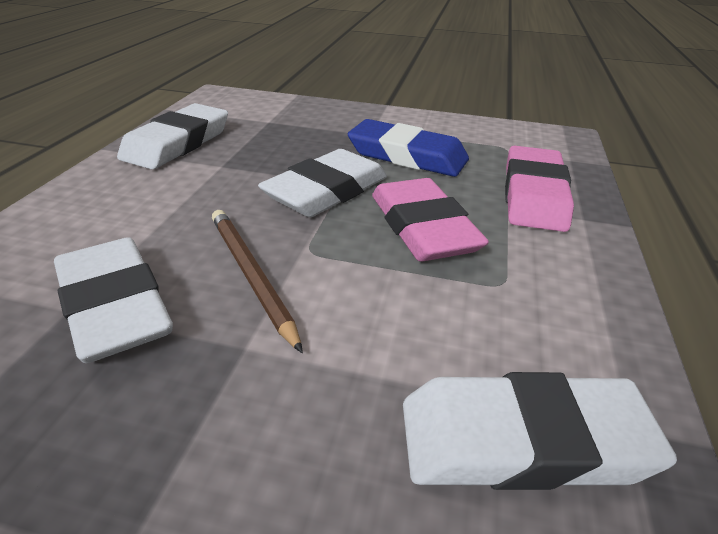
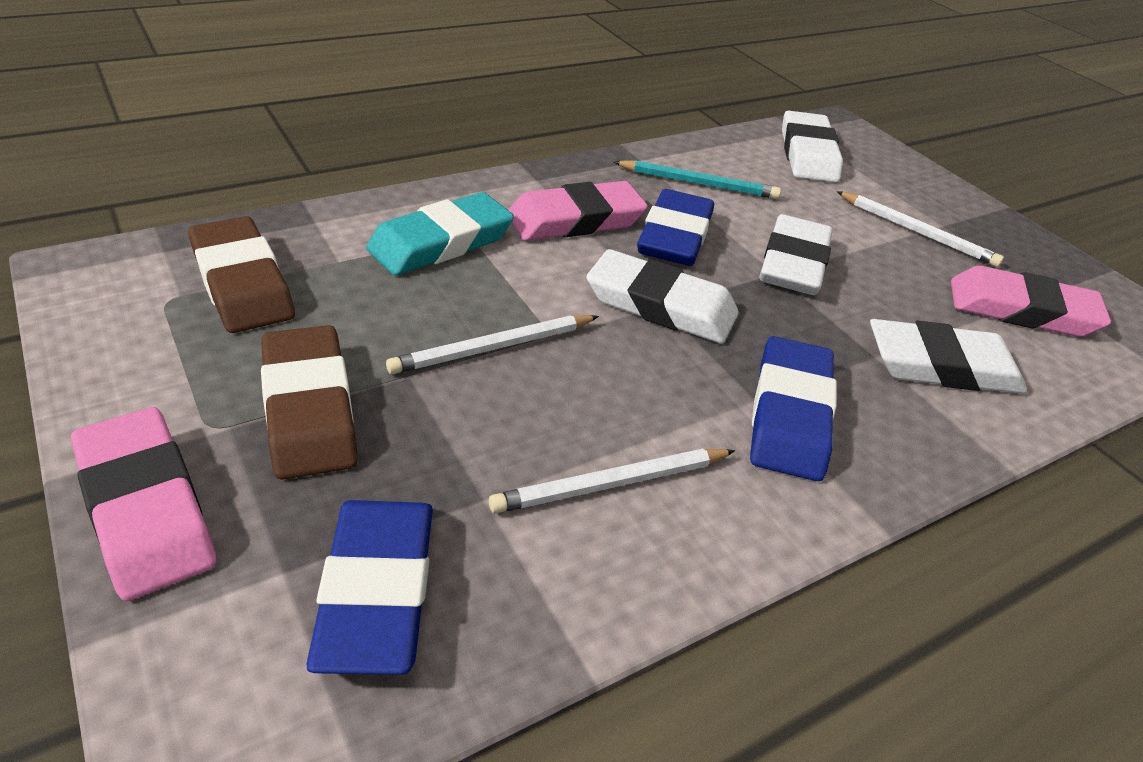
blue eraser: [348,119,469,177] = 1 -> [307,500,433,675] [637,189,714,266] [750,336,837,481] = 3
brown eraser: none = 0 -> [188,216,295,333] [261,325,358,480] = 2
brown pencil: [212,210,303,353] = 1 -> none = 0
pink eraser: [372,178,489,261] [505,146,574,232] = 2 -> [71,407,217,601] [508,181,648,241] [951,266,1111,337] = 3
turquoise eraser: none = 0 -> [366,192,514,275] = 1
turquoise pencil: none = 0 -> [614,160,781,199] = 1
white pencil: none = 0 -> [386,315,599,374] [489,449,735,513] [837,191,1004,267] = 3

